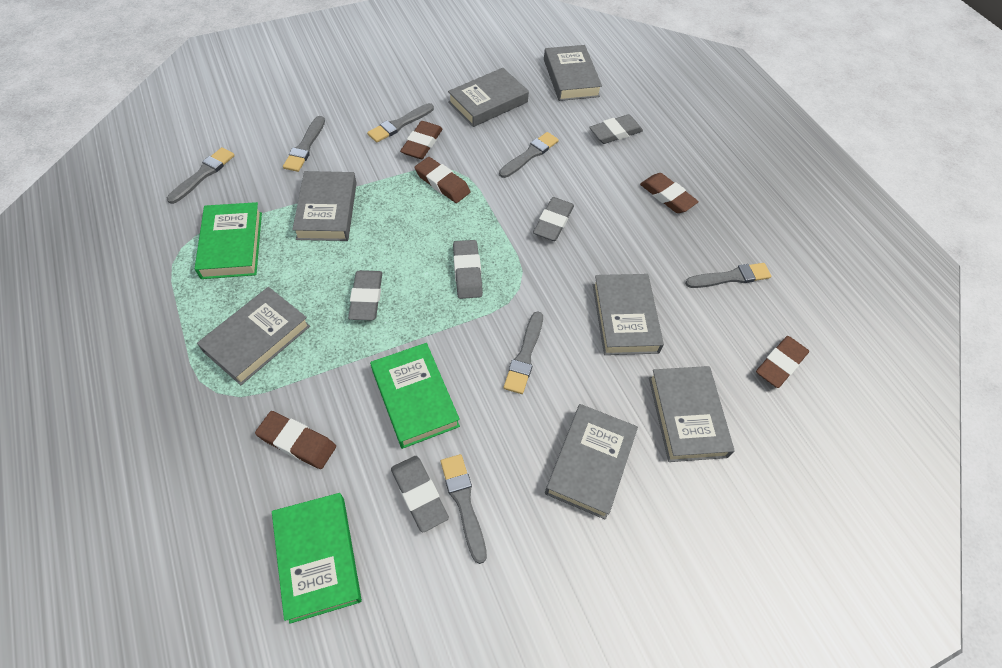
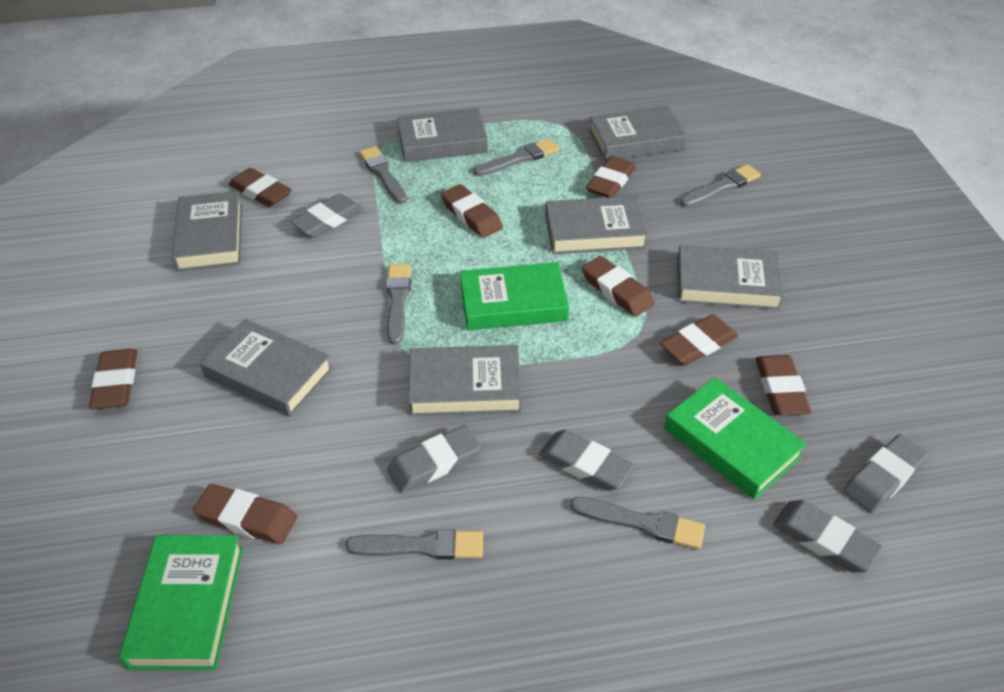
brown eraser: [255,411,336,469] [400,121,442,159] [415,157,470,203] [640,173,699,213] [756,336,809,388] = 5 -> [89,349,137,409] [193,484,297,544] [229,168,292,207] [441,184,503,238] [582,256,654,317] [586,156,636,198] [660,314,738,365] [756,355,811,415] = 8
grey brush: [167,147,235,204] [283,116,325,172] [367,103,434,143] [441,454,487,564] [499,132,559,178] [504,311,543,394] [685,263,771,288] = 7 -> [345,529,483,560] [359,146,407,204] [386,264,411,345] [473,139,559,176] [570,497,705,549] [680,164,761,207] = 6

